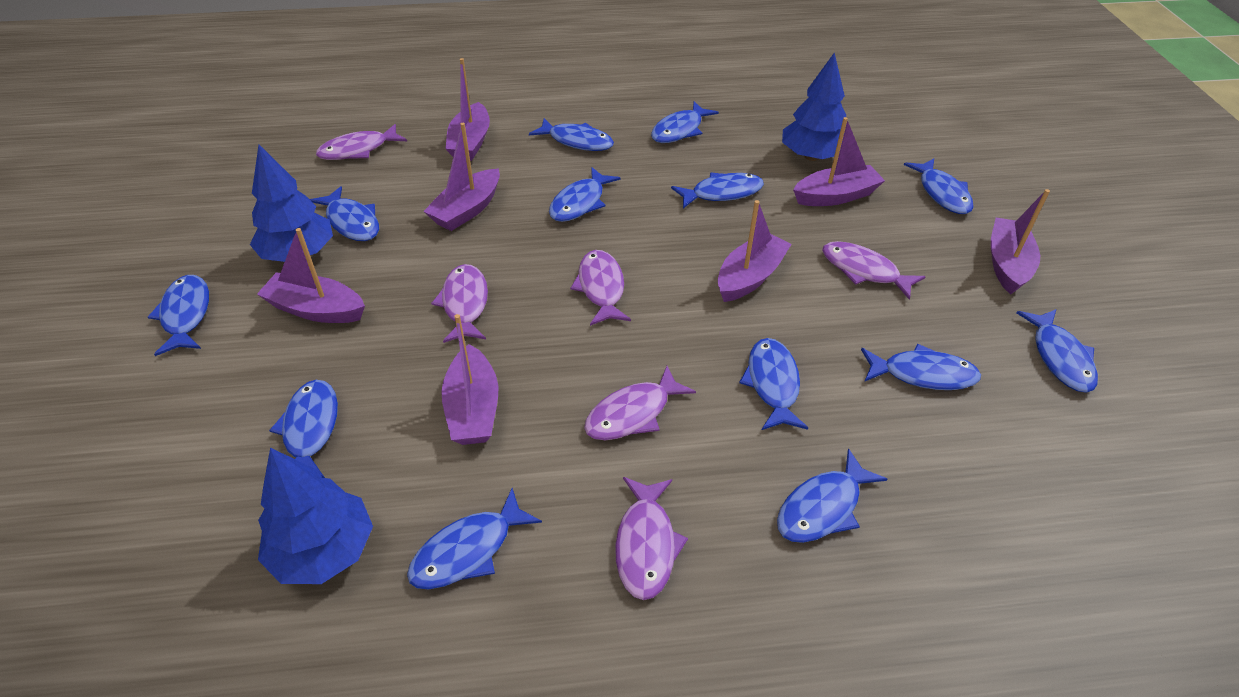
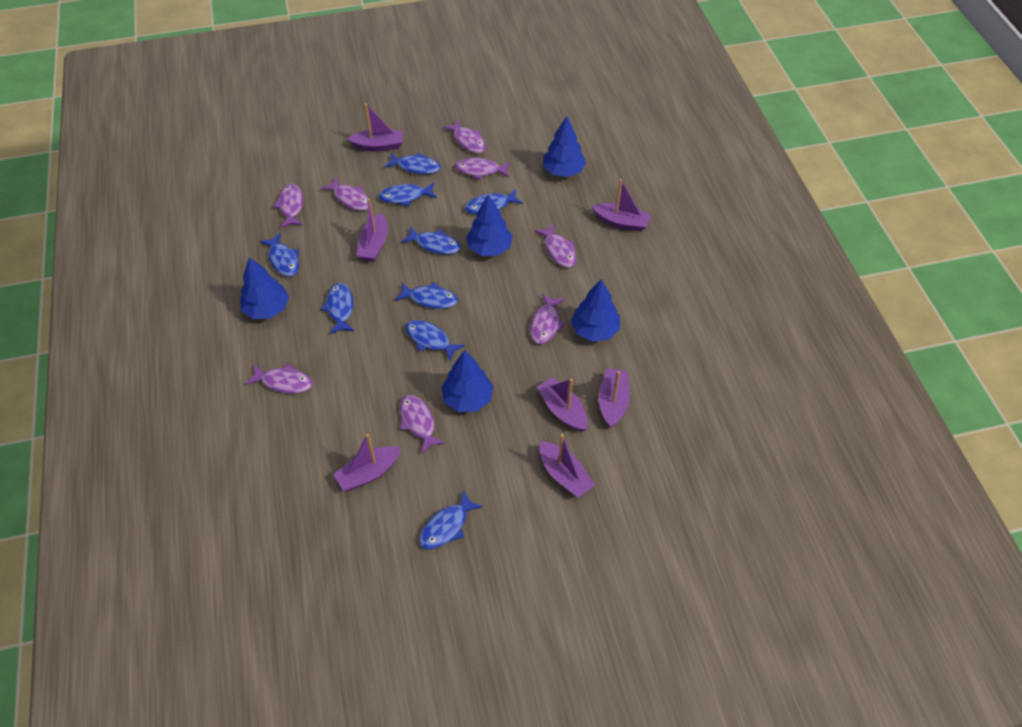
blue fish: [148,275,209,356] [269,380,338,478] [310,186,379,241] [407,488,542,590] [529,118,614,151] [549,167,620,222] [651,102,719,143] [671,172,764,208] [739,338,808,430] [777,448,887,543] [861,344,981,390] [904,159,973,214] [1016,309,1098,392] = 13 -> [260,233,299,277] [321,283,354,334] [379,182,437,206] [384,153,441,174] [395,282,458,309] [401,227,461,255] [405,320,465,362] [419,490,483,549] [465,189,523,214] = 9
blue tree: [250,145,333,262] [258,448,373,584] [782,52,846,161] = 3 -> [240,257,289,319] [441,350,493,412] [466,195,513,256] [543,116,586,177] [571,279,620,342] = 5
purple fish: [316,124,407,160] [431,264,488,343] [570,250,631,326] [584,366,696,440] [615,477,688,600] [822,241,926,300] = 6 -> [245,364,312,394] [273,184,303,228] [321,177,368,211] [400,395,445,454] [443,119,486,153] [455,158,511,180] [530,294,565,344] [535,224,577,268] = 8

